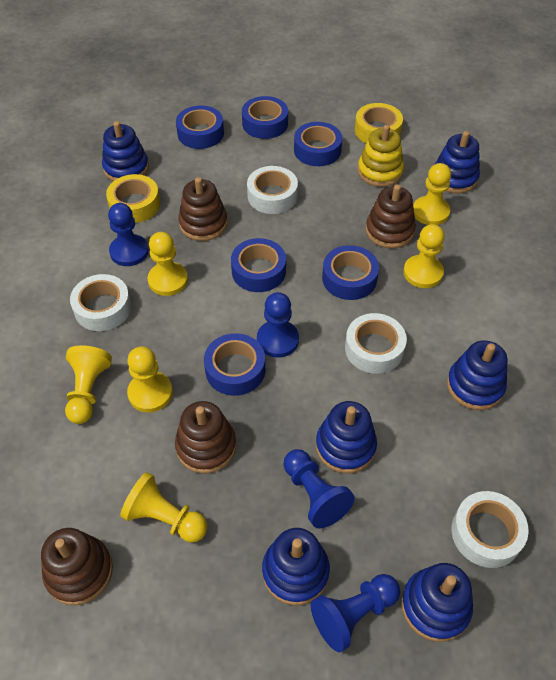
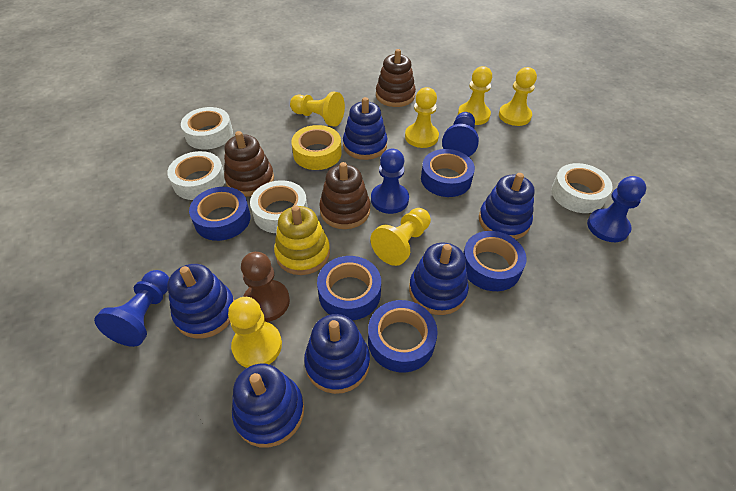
blue tape: [176,106,224,149] [204,333,265,396] [231,238,286,292] [242,96,288,139] [294,122,342,166] [322,245,379,300] = 6 -> [189,187,250,241] [317,256,381,321] [368,300,438,372] [421,149,475,197] [463,231,527,291] = 5
brown pawn: none = 0 -> [241,252,290,322] = 1
brown stacking toy: [41,528,113,605] [175,401,236,473] [178,177,227,241] [366,184,416,248] = 4 -> [224,131,274,196] [319,162,370,229] [376,49,416,107] = 3
yellow tape: [106,174,160,223] [355,103,403,143] = 2 -> [291,125,342,170] = 1

